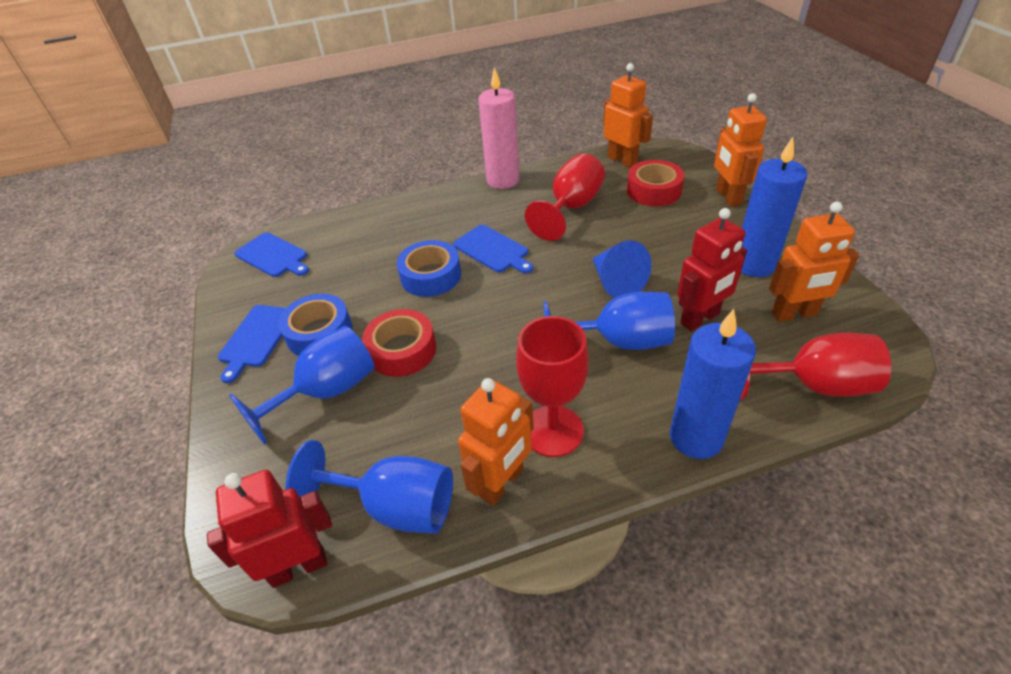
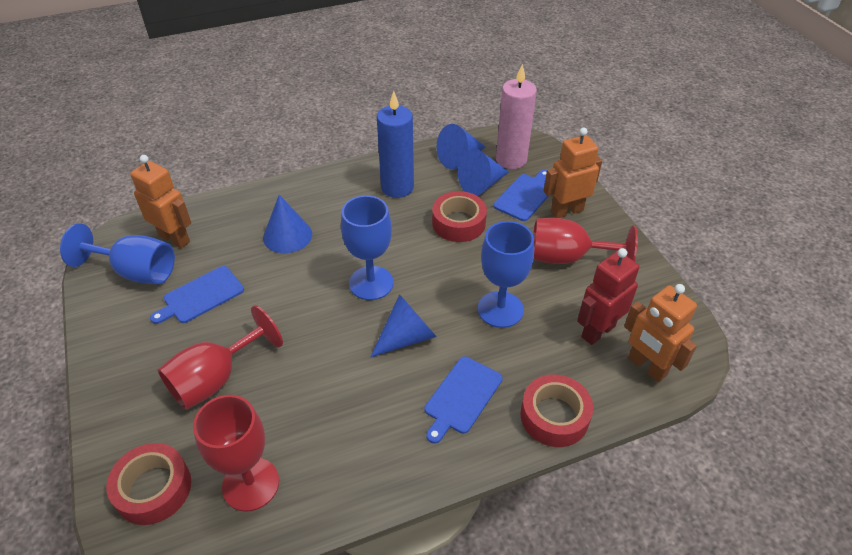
blue candle: [670,309,756,459] [741,137,807,277] = 2 -> [377,91,414,198] = 1
blue cone: [593,240,652,298] = 1 -> [263,195,312,253] [370,294,437,357] [437,124,486,169] [458,149,509,196] = 4
blue tape: [278,294,352,356] [397,240,461,297] = 2 -> none = 0
orange robot: [458,378,534,506] [603,63,653,168] [714,93,767,207] [769,202,859,322] = 4 -> [130,155,191,249] [544,128,602,218] [624,284,697,382] = 3
red robot: [207,470,332,588] [677,208,747,331] = 2 -> [577,248,639,345] = 1
red tape: [362,309,436,377] [627,160,684,206] = 2 -> [106,443,191,525] [432,191,487,242] [521,374,593,447] = 3

